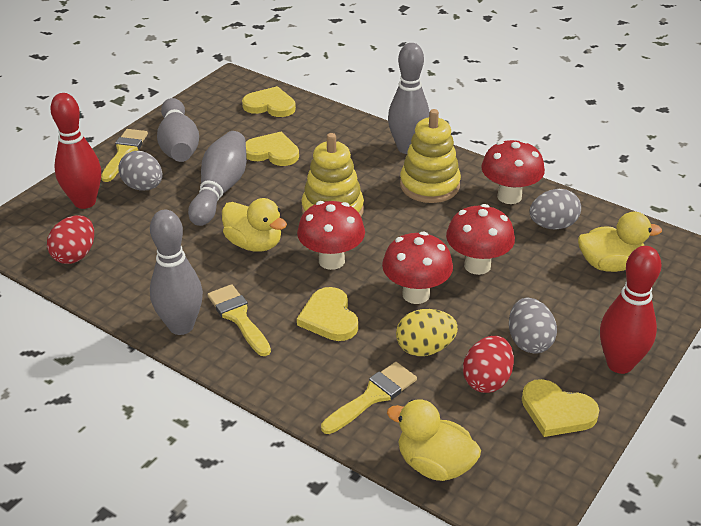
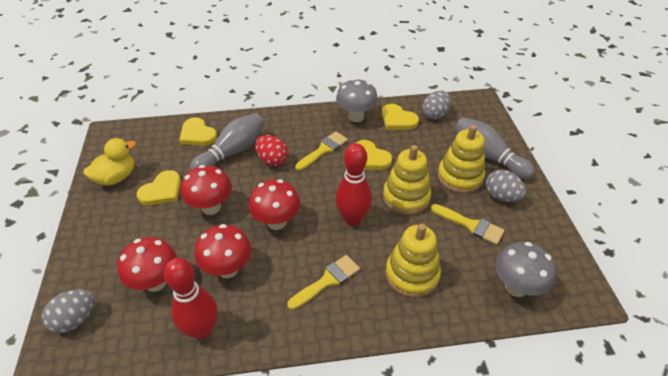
grey bowling pin: [150,210,203,335] [157,98,199,162] [188,131,247,226] [388,43,429,154] = 4 -> [190,113,265,170] [454,117,535,179] = 2
grey mushroom: none = 0 -> [336,78,378,122] [496,242,556,297] = 2
red egg: [47,215,94,264] [463,336,514,393] = 2 -> [255,135,288,166] = 1
yellow duck: [222,198,287,252] [387,399,481,481] [578,212,662,272] = 3 -> [84,138,136,186] = 1
yellow egg: [396,309,458,356] = 1 -> none = 0
yellow stacking toy: [301,133,364,216] [400,109,461,203] = 2 -> [383,145,431,215] [385,224,441,298] [437,125,485,193] = 3

